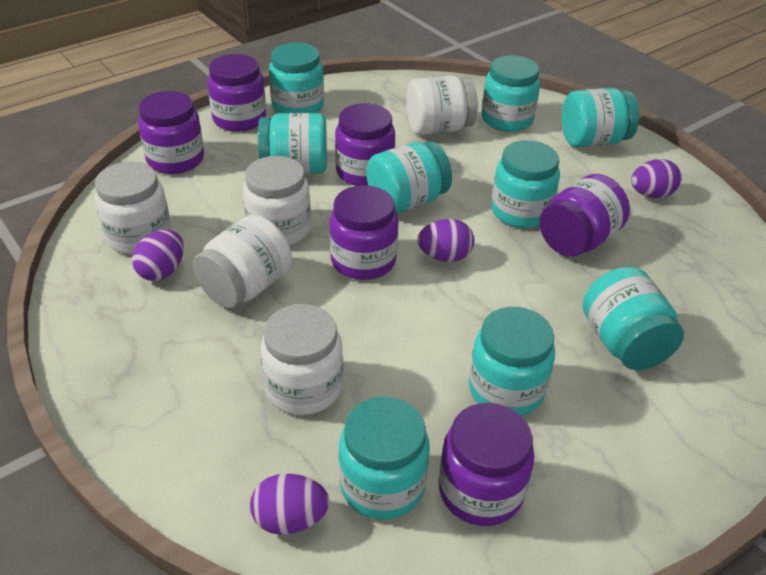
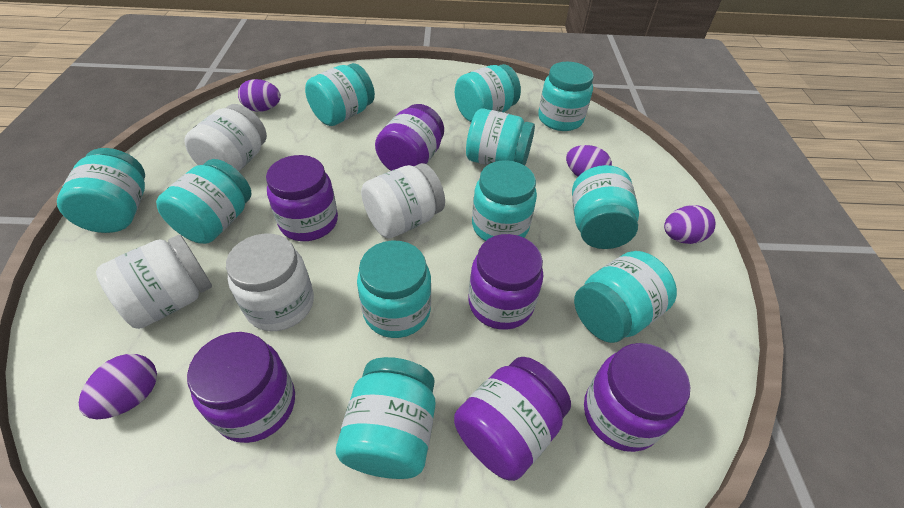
turquoise jar: [258,113,327,174] [269,42,324,113] [339,397,430,520] [366,141,452,213] [469,307,555,416] [481,55,540,132] [491,140,560,228] [562,88,639,147] [583,267,684,370] = 9 -> [57,148,145,233] [156,159,252,244] [305,63,375,126] [336,357,435,479] [357,240,431,338] [455,64,521,122] [466,108,535,165] [472,160,537,241] [538,62,594,131] [572,165,639,249] [574,251,677,343] = 11
white jar: [95,162,171,254] [193,215,292,308] [243,156,311,245] [260,304,343,415] [406,75,478,135] = 5 -> [96,235,212,329] [185,104,267,171] [226,234,314,331] [361,163,445,239] = 4

